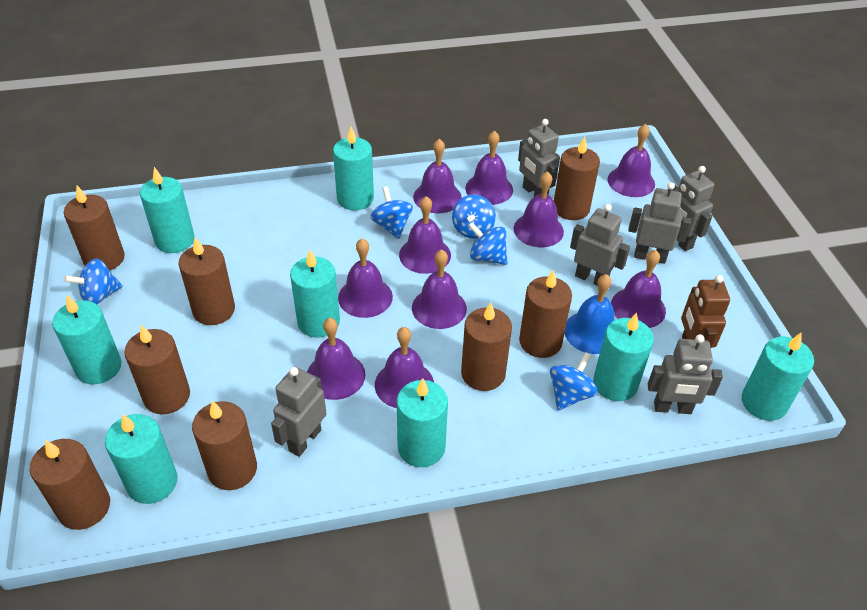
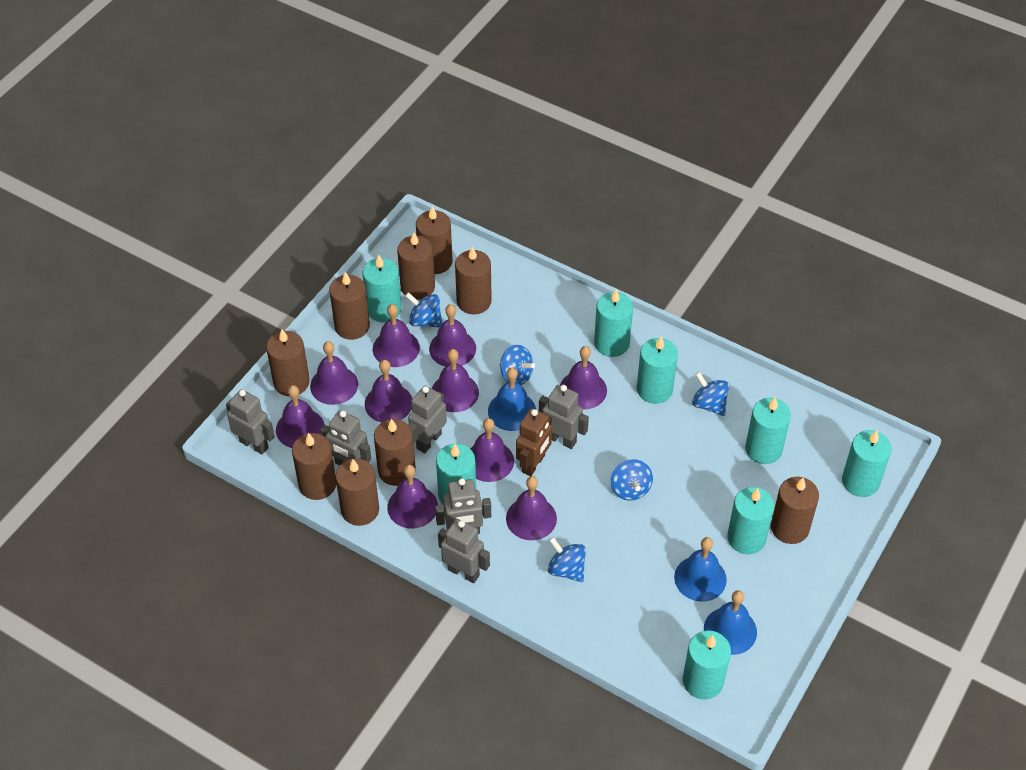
blue bell: [565,274,615,354] = 1 -> [488,367,536,431] [674,537,727,602] [704,590,757,655] = 3
brown candle: [29,439,110,530] [64,186,125,271] [124,325,190,415] [178,237,235,325] [192,400,257,490] [461,302,512,391] [519,270,572,358] [554,137,600,220] = 8 -> [266,329,310,396] [292,433,336,500] [329,272,370,340] [336,458,379,526] [374,419,416,486] [397,232,435,300] [416,206,452,274] [455,246,492,315] [771,477,819,544] = 9

